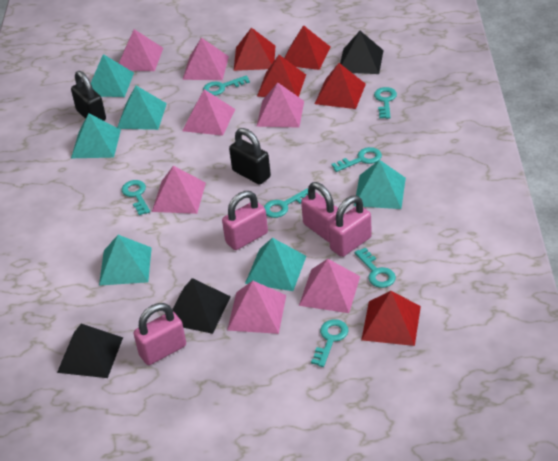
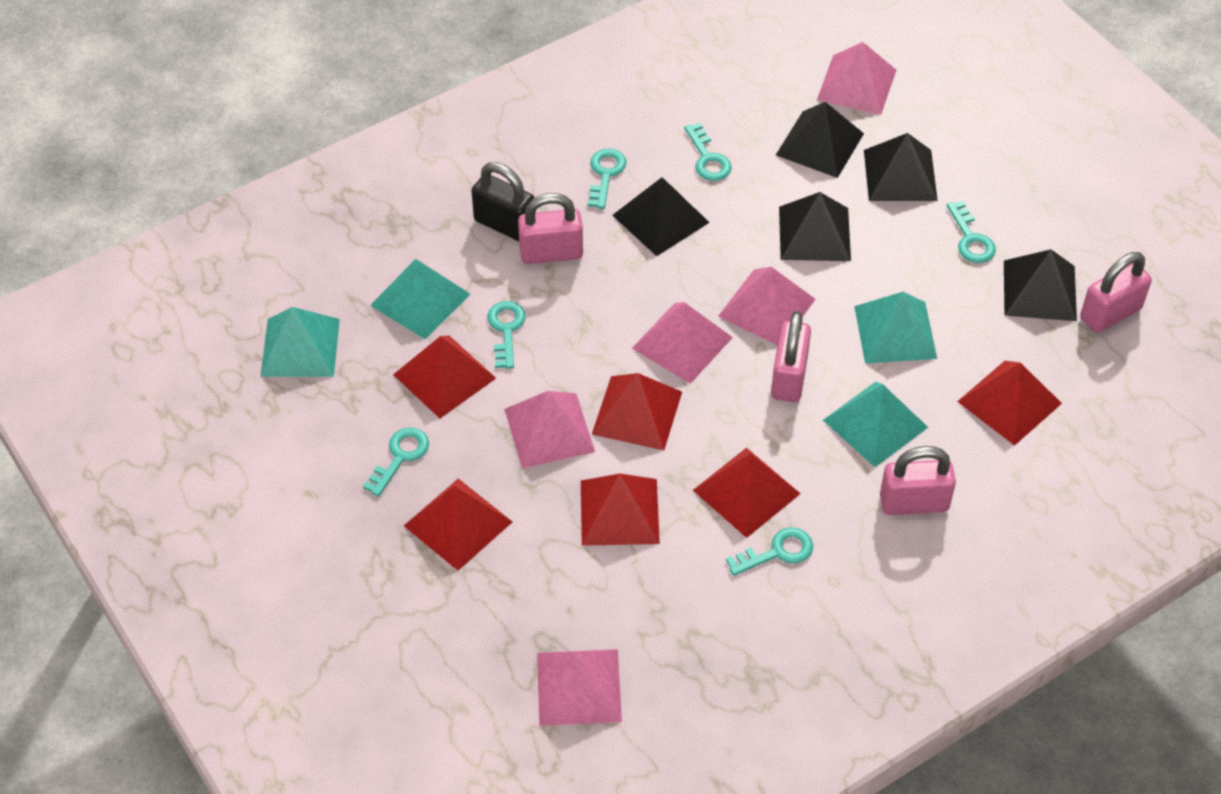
black padlock: [71,71,106,121] [229,128,271,185] = 2 -> [472,162,534,241] = 1
black pyramid: [57,324,123,378] [172,278,231,334] [340,31,384,74] = 3 -> [612,177,710,256] [776,102,864,178] [779,192,851,261] [864,133,938,201] [1004,249,1077,321] = 5
pink pyramid: [119,29,163,71] [152,166,206,214] [182,37,229,80] [182,89,235,136] [227,281,286,334] [256,83,304,128] [299,259,360,313] = 7 -> [504,391,595,469] [537,649,622,726] [632,302,733,384] [718,267,816,346] [817,42,896,115] = 5
red pyramid: [234,28,275,71] [257,55,306,97] [284,25,330,70] [315,63,366,109] [361,291,421,346] = 5 -> [393,335,496,418] [404,479,512,571] [581,474,660,546] [592,373,682,450] [693,448,801,538] [957,361,1062,446] = 6
turquoise key: [122,180,150,215] [203,75,250,96] [264,188,308,218] [311,319,348,367] [331,147,382,172] [355,247,396,288] [374,87,397,119] = 7 -> [363,427,429,497] [487,301,526,369] [587,149,626,209] [684,123,732,181] [726,527,813,576] [947,201,996,263] = 6
turquoise pyramid: [71,113,121,158] [91,54,134,97] [99,235,152,286] [117,86,167,130] [245,238,306,291] [354,160,406,209] = 6 -> [260,307,340,377] [370,259,470,339] [823,382,928,467] [854,292,937,363] = 4

